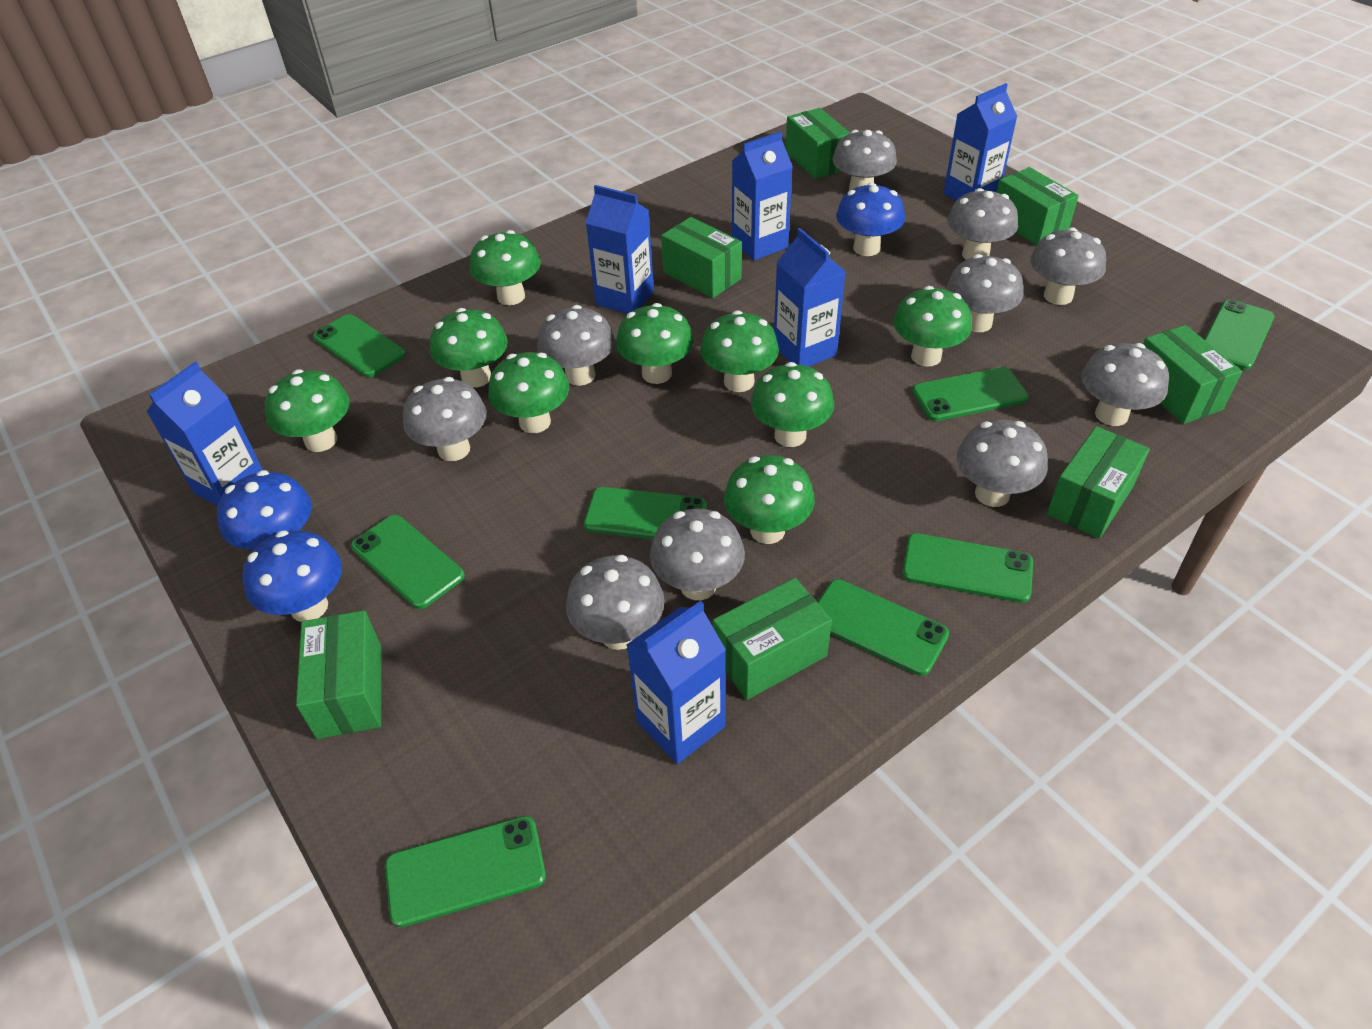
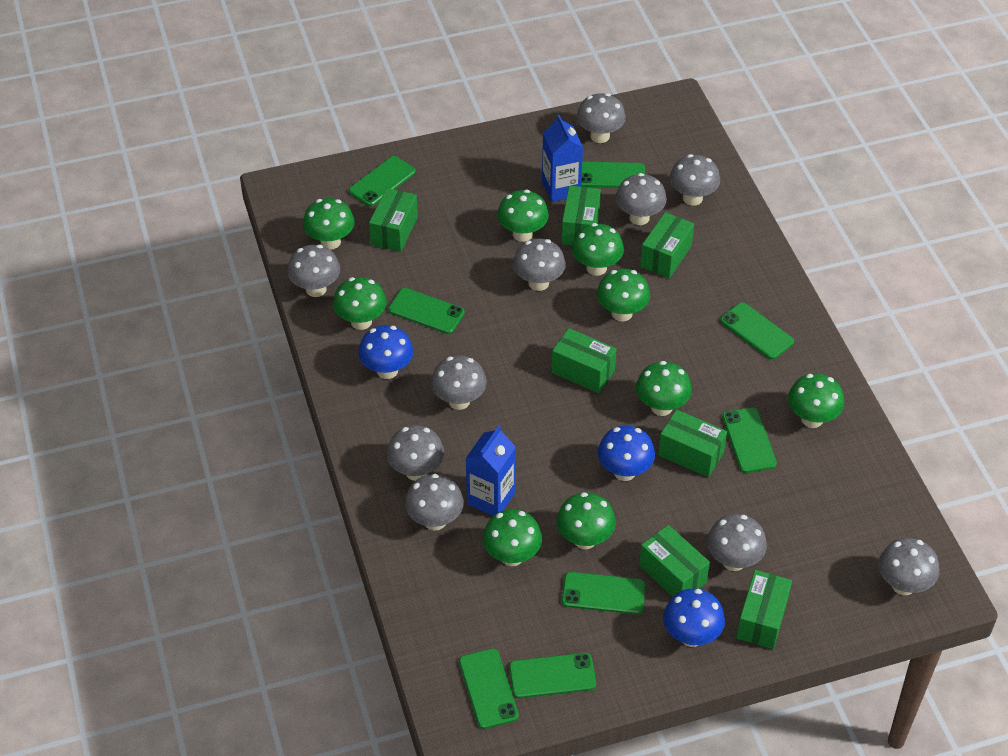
blue carton: [146,362,263,506] [586,185,654,314] [627,601,726,764] [732,132,793,260] [774,228,846,367] [943,83,1018,201] = 6 -> [466,426,516,516] [542,115,583,202] = 2

